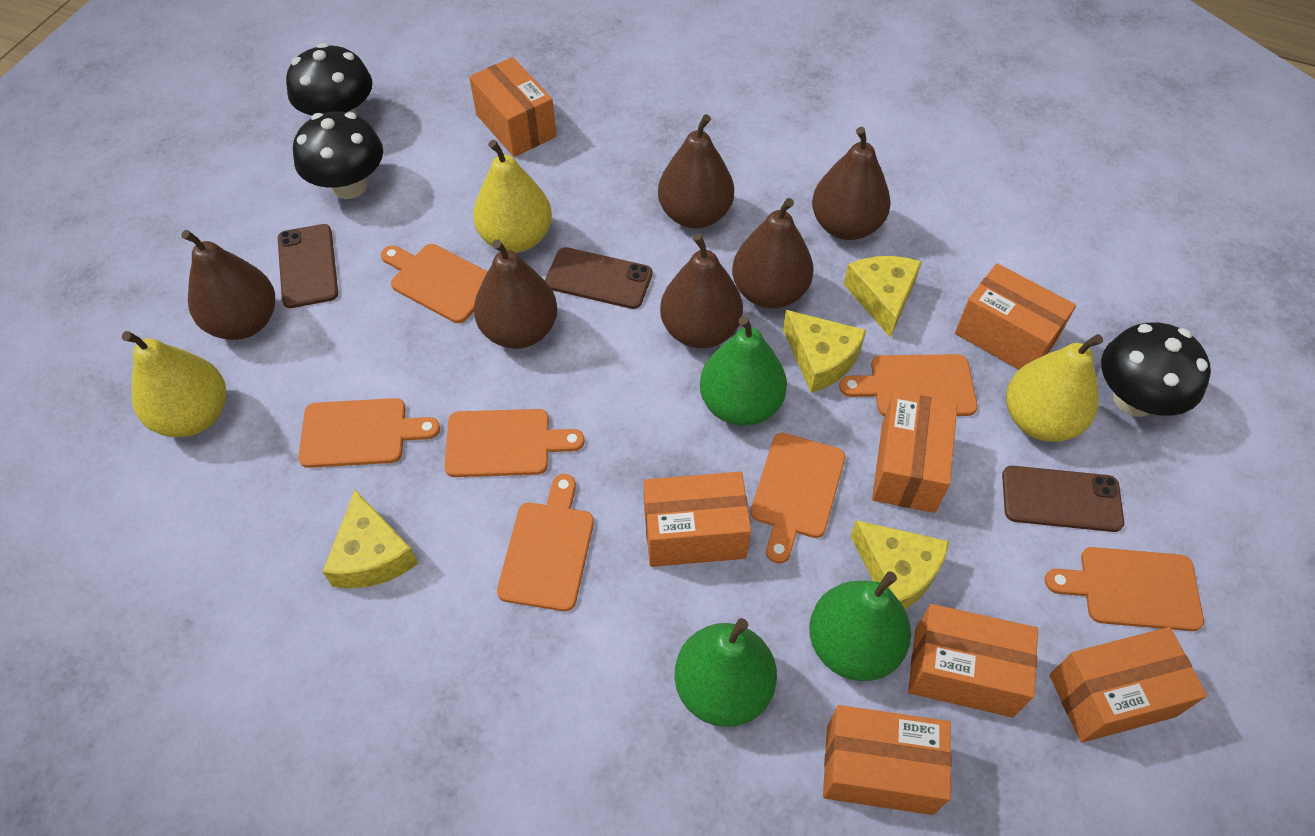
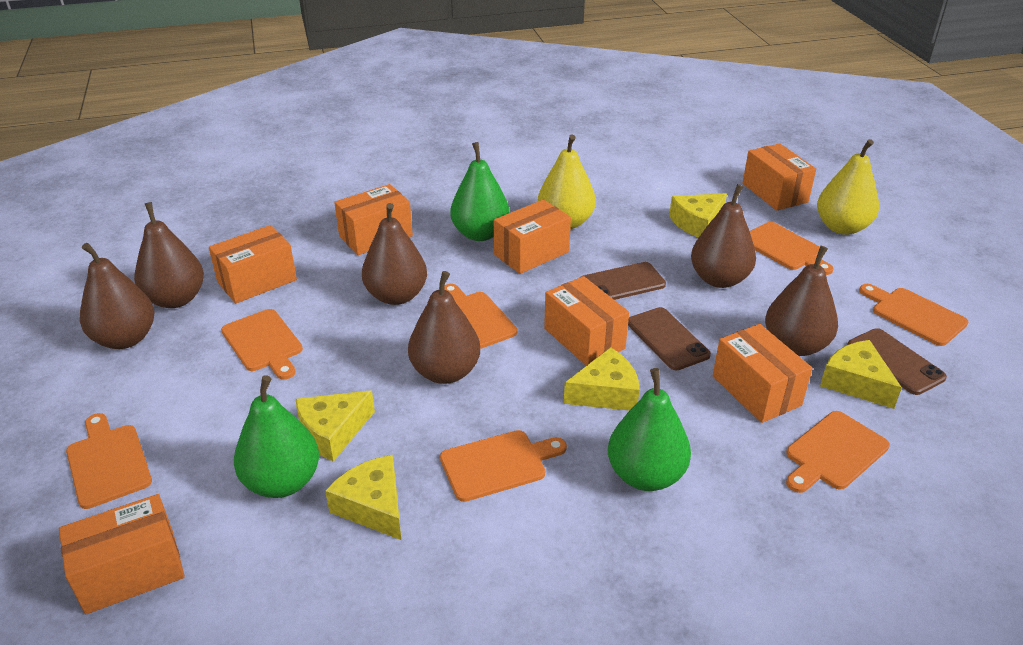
black mushroom: [286,43,373,116] [293,111,383,199] [1101,323,1211,417] = 3 -> none = 0
yellow cheese: [323,490,418,589] [783,310,866,393] [844,256,922,338] [850,520,949,610] = 4 -> [296,390,375,462] [325,455,401,540] [564,347,639,411] [669,193,727,238] [820,340,902,409] = 5
yellow pear: [122,331,226,437] [473,140,552,253] [1006,334,1103,442] = 3 -> [538,135,596,229] [817,139,879,235] = 2

